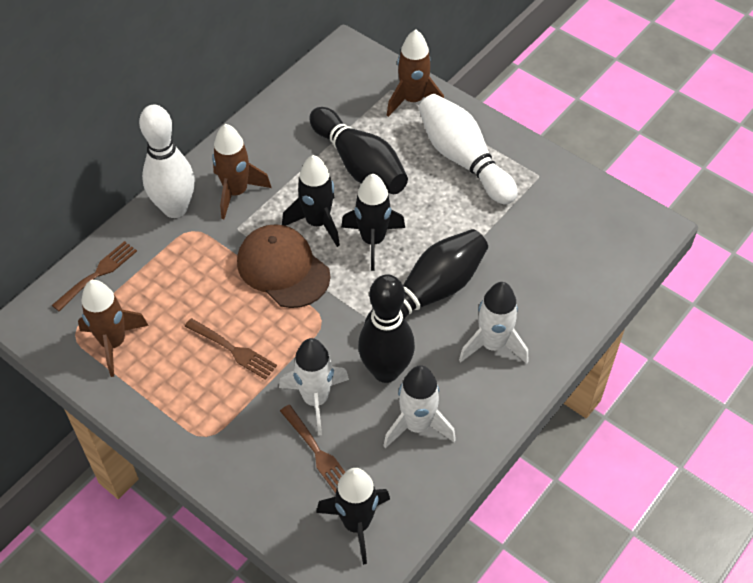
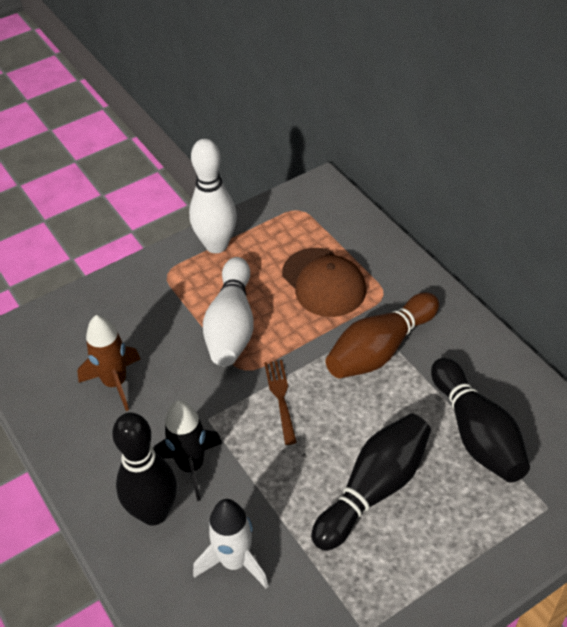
black rocket: [282,155,340,247] [316,468,390,565] [341,174,405,271] = 3 -> [153,400,222,501] = 1
brown bowling pin: none = 0 -> [325,293,439,378] = 1
brown fork: [52,241,137,311] [185,318,277,380] [280,405,345,493] = 3 -> [264,360,297,445] = 1
brown rocket: [78,280,149,377] [212,124,272,219] [387,29,444,117] = 3 -> [77,315,141,411] = 1
white rocket: [279,338,349,435] [383,365,456,449] [459,282,528,364] = 3 -> [193,499,269,589] = 1

